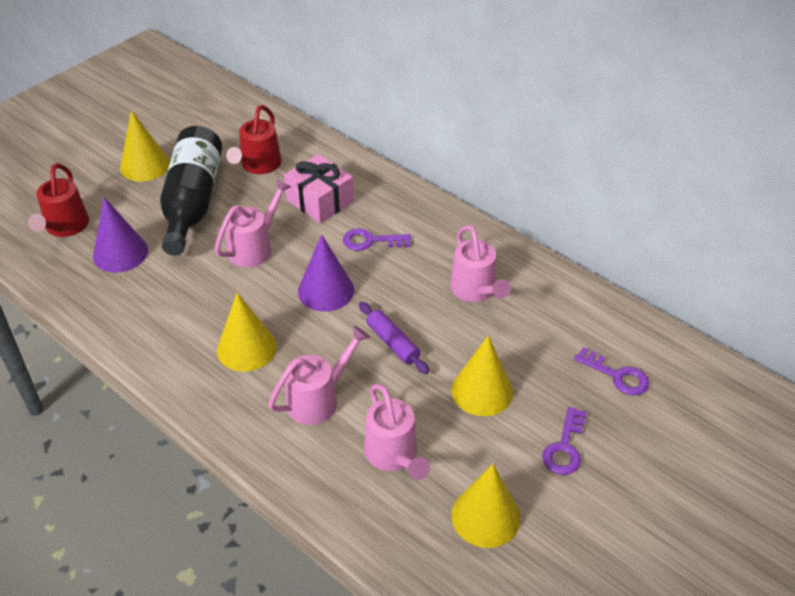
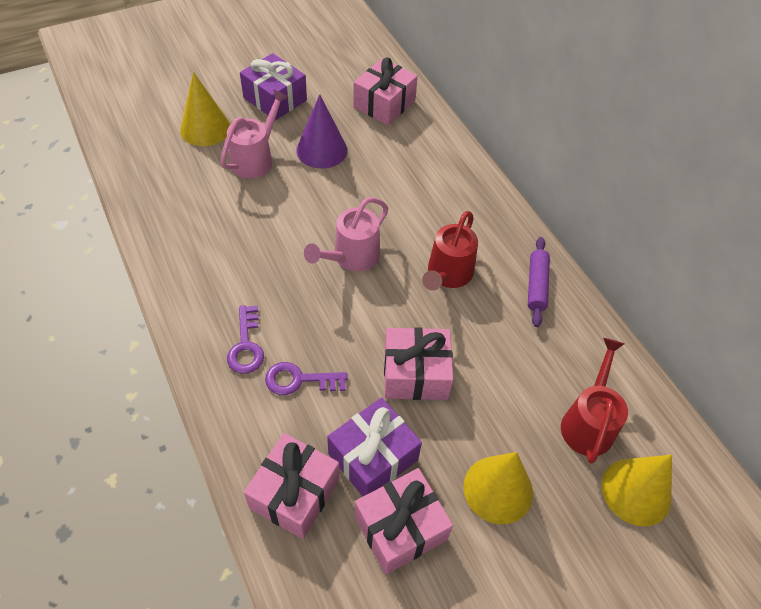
black bottle: [160,126,222,256] = 1 -> none = 0
pink gift: [284,154,354,223] = 1 -> [244,433,339,539] [353,58,418,125] [355,468,453,574] [384,327,453,400] = 4
pink watering can: [215,179,291,267] [268,326,370,425] [364,384,430,480] [450,225,511,302] = 4 -> [220,89,288,178] [304,197,388,271] = 2
purple cone: [93,197,148,273] [298,234,354,312] = 2 -> [297,94,348,169] = 1
purple gift: none = 0 -> [240,53,307,120] [327,397,422,497] = 2
purple key: [343,228,411,251] [542,407,587,475] [574,347,649,396] = 3 -> [227,305,264,374] [265,362,348,395] = 2
yellow cone: [120,110,170,182] [217,293,277,372] [451,336,513,416] [451,464,521,548] = 4 -> [180,72,231,146] [463,452,533,524] [601,455,672,526] = 3

